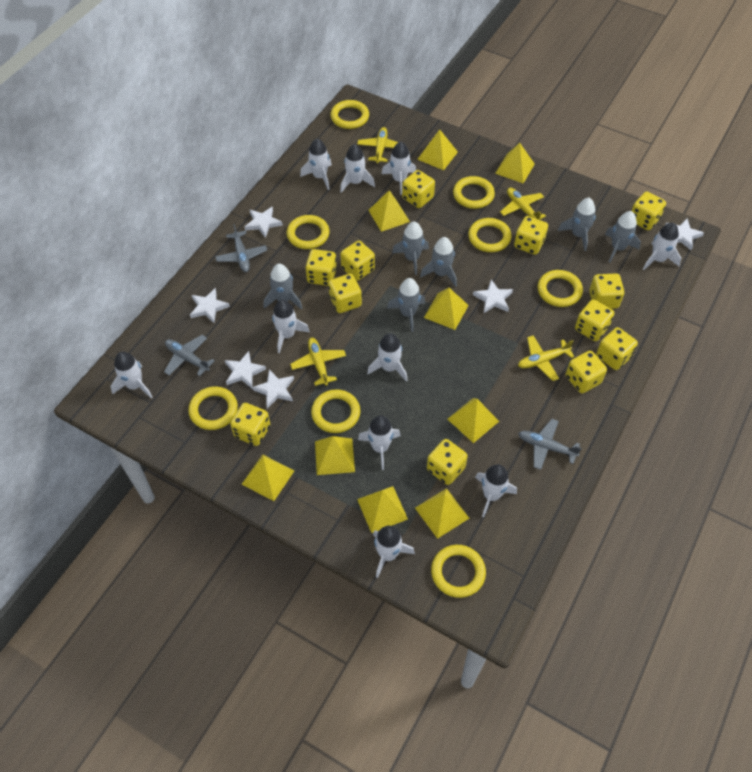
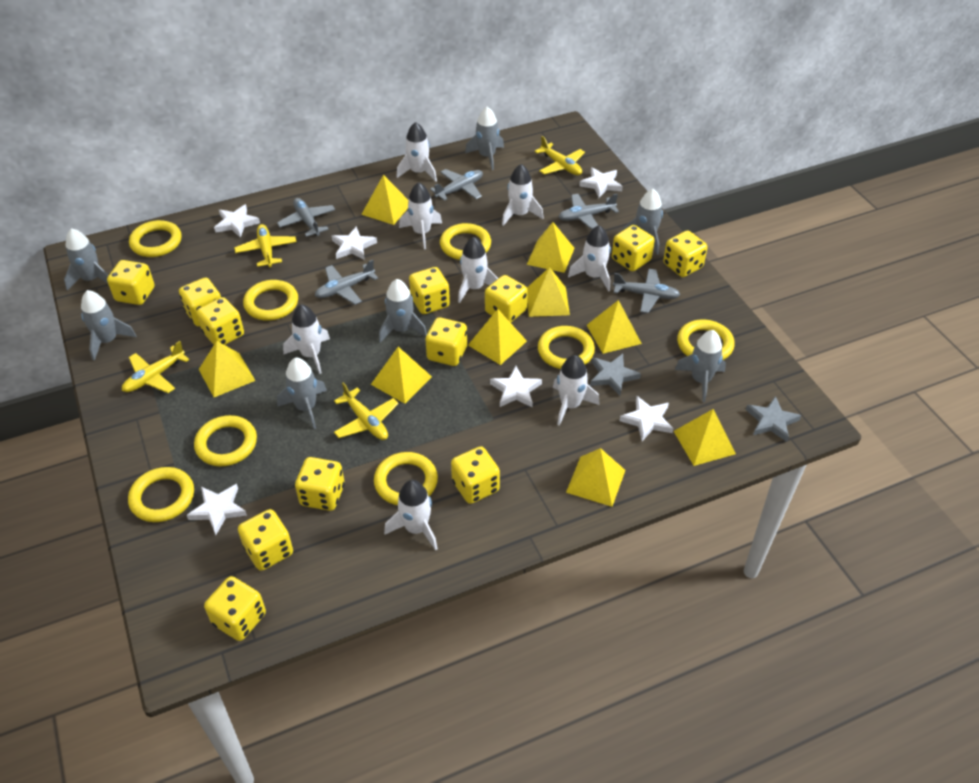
grey plane: [164,335,215,376] [215,224,267,272] [518,419,582,470] = 3 -> [277,198,335,237] [315,260,378,305] [430,169,483,201] [558,194,619,230] [613,269,680,313] = 5
grey rocket: [264,264,303,310] [387,278,425,332] [392,221,429,275] [420,237,457,287] [558,198,596,251] [605,211,641,262] = 6 -> [64,228,109,291] [81,290,137,361] [277,358,327,429] [379,279,427,343] [465,107,504,170] [622,189,663,255] [675,330,726,402] = 7
grey star: none = 0 -> [590,354,641,395] [746,396,801,442] = 2
white rocket: [110,352,152,398] [272,300,310,353] [300,138,332,190] [340,144,375,193] [358,415,401,470] [367,333,408,382] [373,526,415,578] [382,142,416,195] [475,464,517,517] [643,223,681,270] = 10 -> [283,304,330,374] [384,480,438,551] [396,122,437,182] [399,182,442,249] [458,237,498,303] [502,164,544,226] [553,355,600,426] [568,225,611,292] = 8

